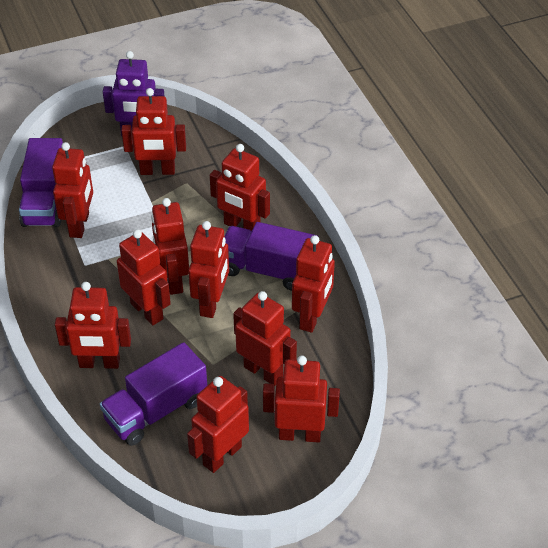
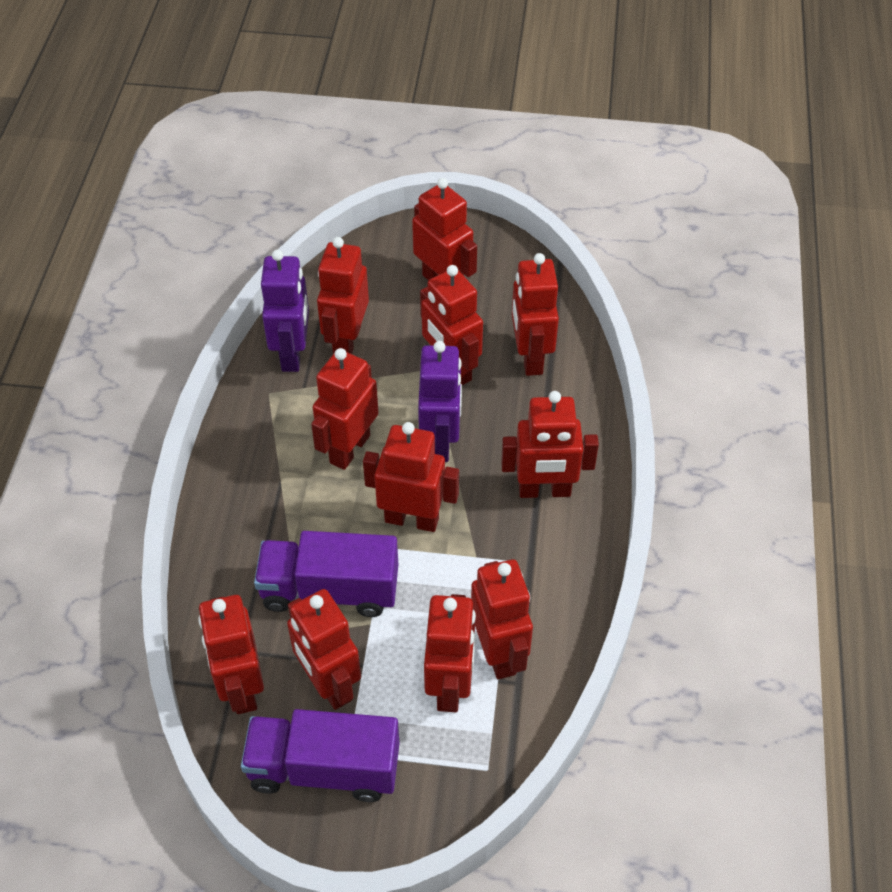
purple robot: [102,51,164,136] = 1 -> [261,250,309,372] [418,341,462,462] = 2
purple truck: [19,138,63,227] [100,342,207,446] [225,222,317,291] = 3 -> [241,709,400,802] [254,531,399,617] = 2

